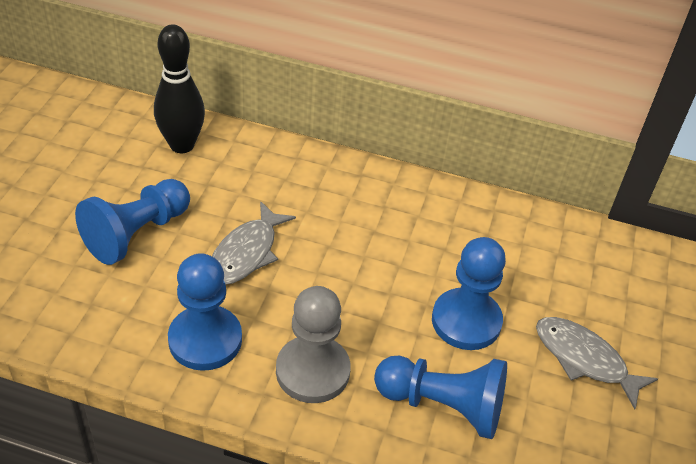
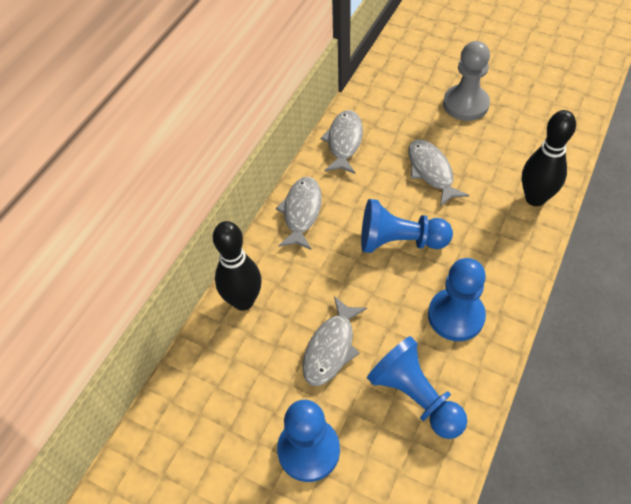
black bowling pin: [154,24,205,153] = 1 -> [213,221,262,311] [522,110,576,206] = 2
grey fish: [212,201,296,285] [536,317,658,409] = 2 -> [276,177,322,250] [302,296,367,386] [320,110,363,174] [408,139,469,207] = 4

